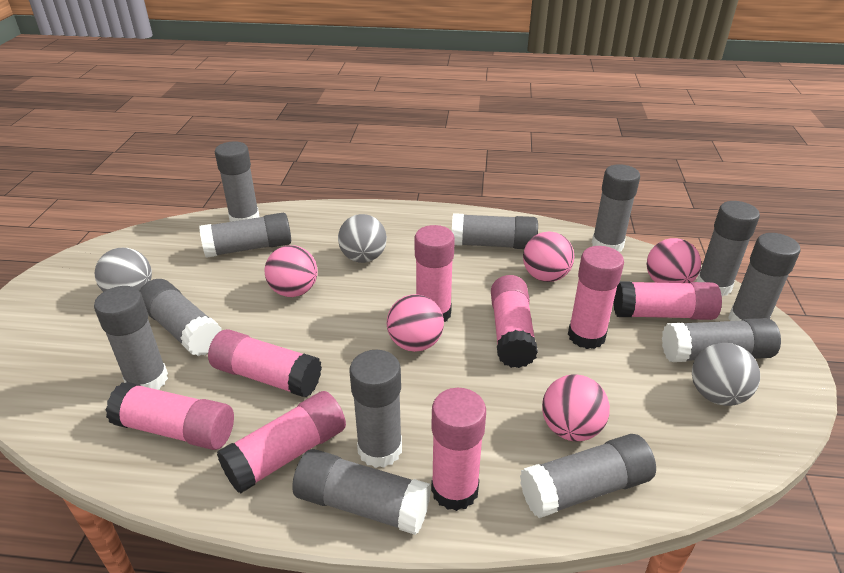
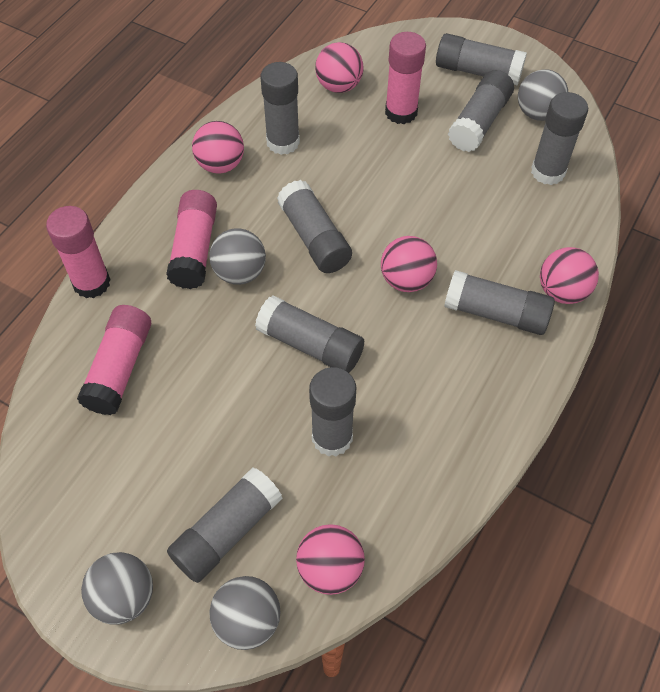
grey ball: [95,248,152,292] [338,214,387,263] [692,343,760,406] = 3 -> [81,552,153,625] [209,228,266,285] [209,576,281,650] [518,69,568,121] = 4
grey glue stick: [94,286,168,390] [140,279,222,356] [199,213,291,258] [215,141,259,222] [292,449,431,535] [350,350,402,468] [452,213,538,249] [520,434,656,518] [592,164,640,252] [662,318,781,362] [697,201,760,297] [728,233,801,321] = 12 -> [167,467,282,583] [255,295,364,373] [261,62,300,155] [277,180,352,273] [309,367,357,456] [436,33,527,86] [444,270,555,335] [448,70,514,152] [531,92,588,185] = 9
pink glue stick: [105,382,234,450] [208,329,322,397] [217,391,346,494] [415,225,455,322] [431,388,486,511] [491,275,538,368] [568,246,624,349] [613,281,722,320] = 8 -> [46,206,111,298] [77,305,151,415] [166,190,217,289] [385,32,426,124] = 4

